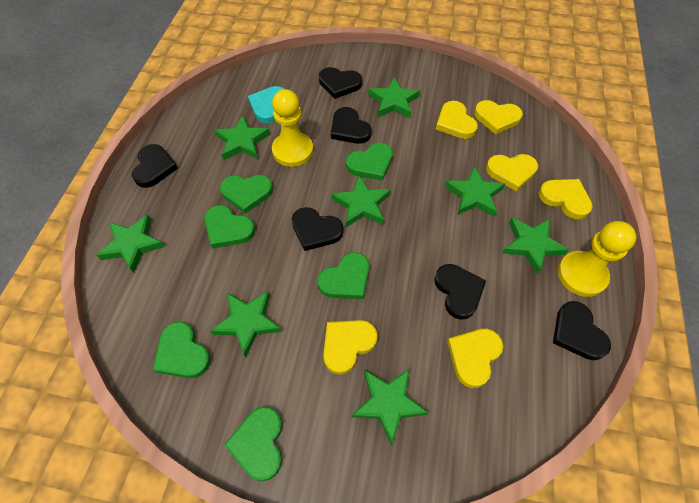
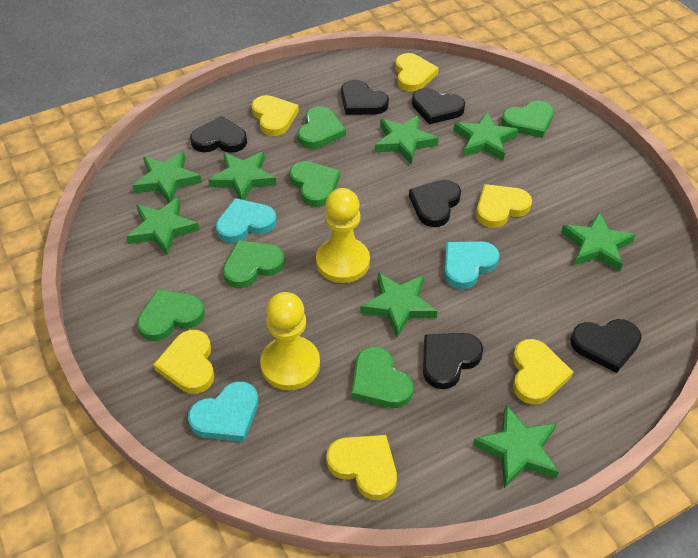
turquoise heart: [248,86,284,123] = 1 -> [188,381,258,442] [216,198,277,243] [444,241,500,289] = 3

